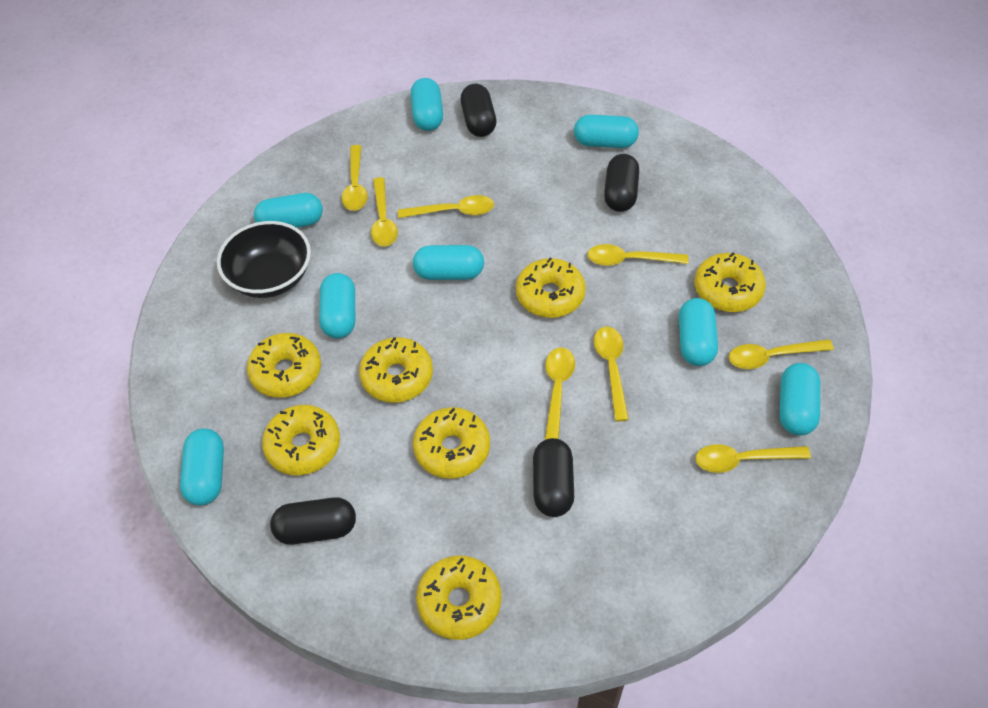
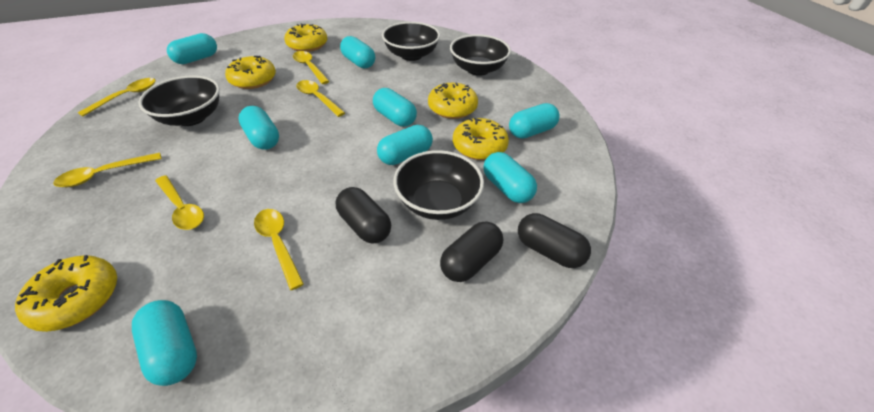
black bowl: [217,221,311,298] = 1 -> [138,75,220,126] [382,22,440,61] [393,150,484,220] [450,34,511,76] = 4
black capsule: [270,497,356,545] [460,84,496,137] [533,438,574,517] [604,154,639,212] = 4 -> [336,187,391,244] [440,221,503,282] [518,213,591,268] = 3
yellow donut: [247,333,321,398] [262,405,340,475] [359,337,433,403] [413,407,490,479] [416,556,501,640] [516,258,586,318] [695,252,766,312] = 7 -> [15,255,117,332] [225,56,276,89] [284,24,328,52] [428,83,478,119] [453,118,509,160] = 5
yellow spoon: [342,145,368,211] [371,177,398,246] [398,195,494,218] [545,348,575,440] [587,244,689,266] [594,327,629,421] [696,444,811,473] [729,339,834,369] = 8 -> [53,153,162,187] [78,78,156,117] [155,175,204,230] [254,209,304,290] [293,51,329,84] [296,80,345,117] = 6

